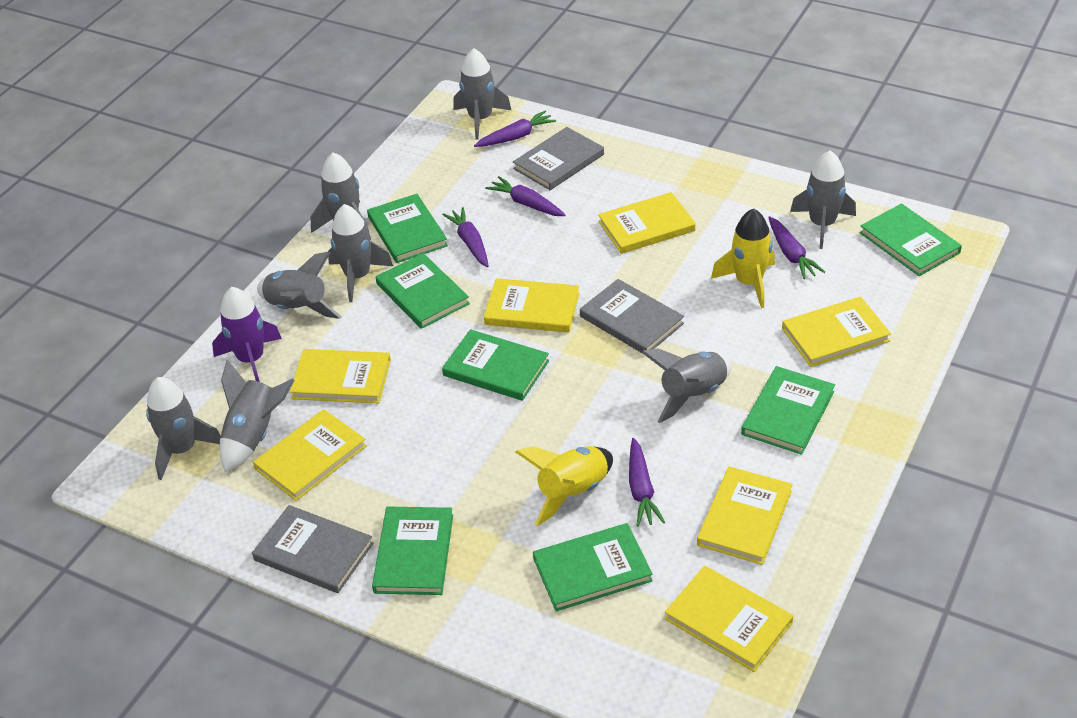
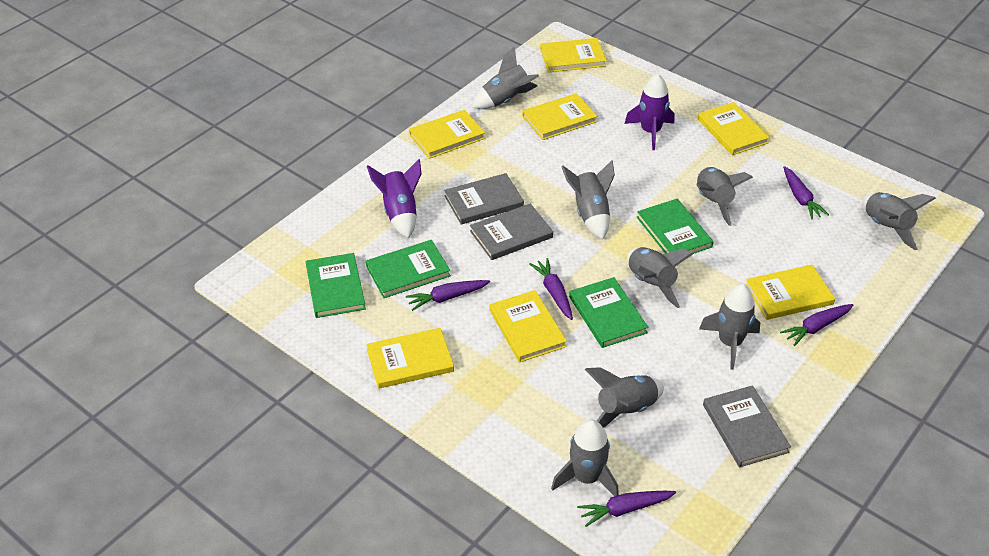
green book: [367,194,448,263] [372,506,453,595] [376,253,470,329] [442,329,549,401] [533,523,653,611] [741,366,835,455] [860,203,962,276] = 7 -> [306,253,366,318] [366,240,451,298] [569,277,648,348] [637,199,713,254] = 4
purple rocket: [212,287,282,382] = 1 -> [367,159,422,238] [624,74,674,150] = 2
yellow rocket: [515,446,613,526] [711,208,775,308] = 2 -> none = 0

